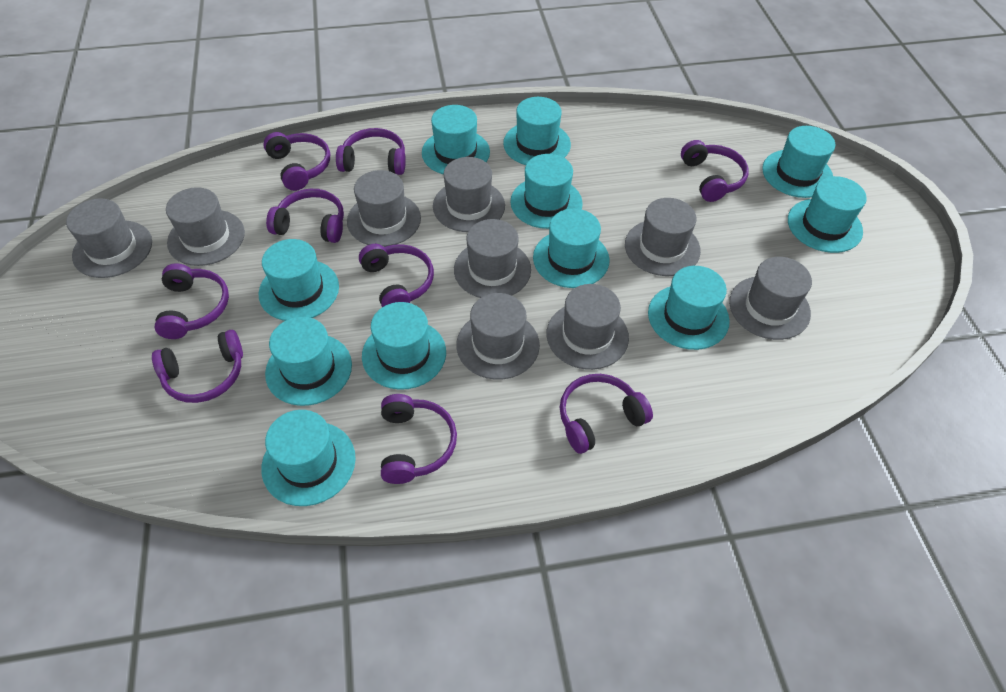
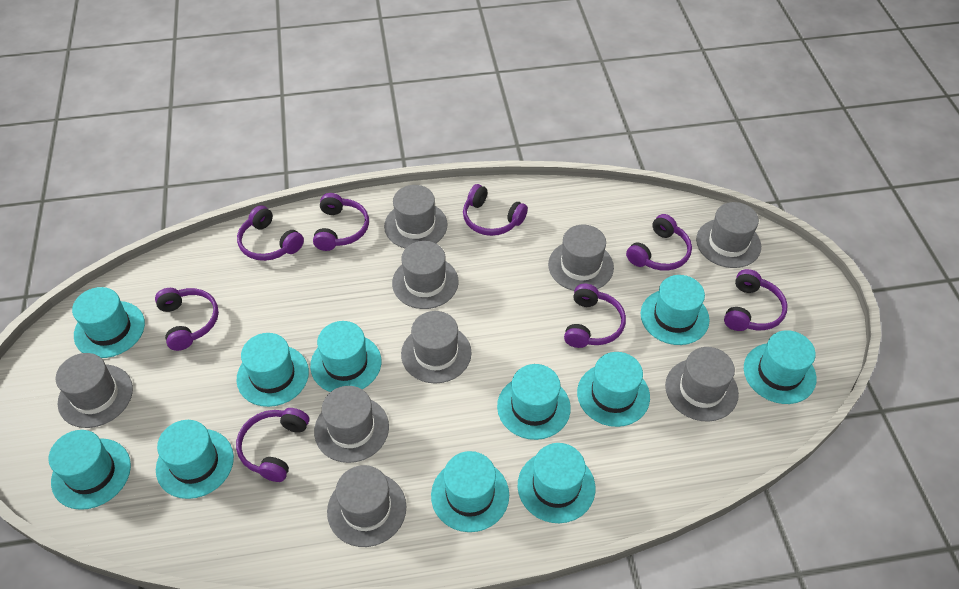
purple headphones: [152,330,243,403] [155,263,229,339] [263,132,330,191] [266,189,344,243] [336,128,406,175] [359,244,434,307] [381,394,457,484] [560,374,653,454] [681,140,749,202] = 9 -> [155,288,219,351] [236,408,309,482] [237,205,304,261] [313,193,369,251] [463,184,528,236] [564,284,626,348] [626,214,692,271] [724,269,788,331] = 8

